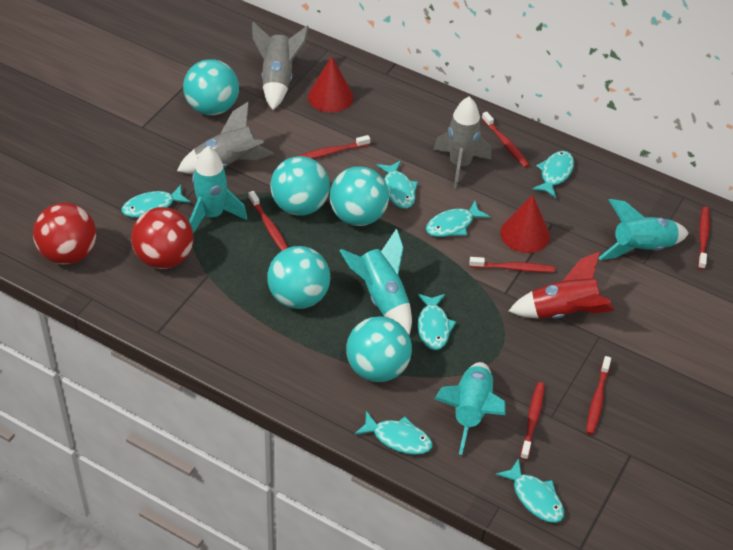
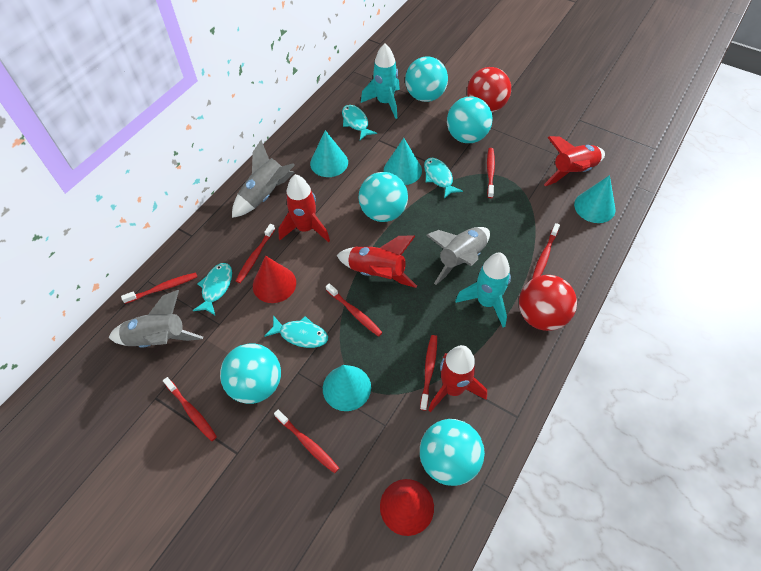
red rocket: [509,252,615,319] = 1 -> [278,174,330,242] [337,236,417,288] [428,345,487,412] [544,136,605,186] = 4
red toothbrush: [248,191,288,251] [298,135,370,159] [469,257,555,272] [482,112,529,168] [520,382,545,460] [586,356,611,435] [698,207,710,270] = 7 -> [121,273,197,304] [163,377,217,441] [236,224,275,283] [274,410,339,473] [326,283,383,337] [420,335,437,411] [487,148,495,198] [532,223,560,279] = 8
turquoise cone: none = 0 -> [310,130,348,177] [323,365,371,411] [384,138,422,185] [574,175,616,223] = 4
turquoise fish: [121,185,191,218] [354,411,433,455] [376,160,418,209] [417,294,456,350] [426,201,490,237] [495,458,564,523] [532,151,574,198] = 7 -> [193,263,232,315] [264,315,328,348] [342,105,377,140] [424,158,463,199] = 4
turquoise rocket: [189,146,247,233] [339,228,412,335] [435,362,506,455] [599,199,688,260] = 4 -> [361,44,400,119] [455,252,511,328] = 2

